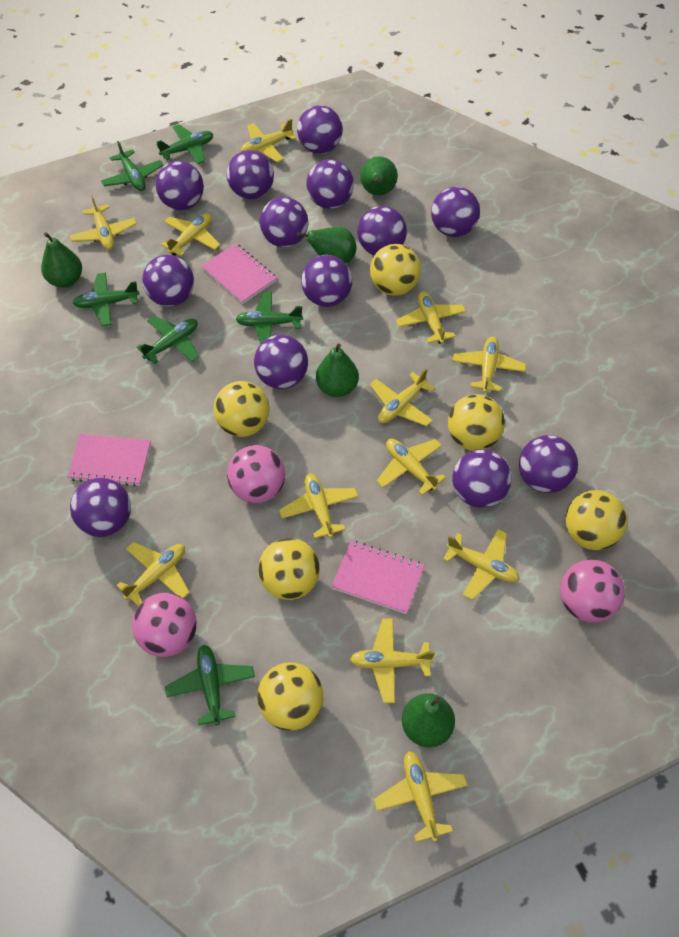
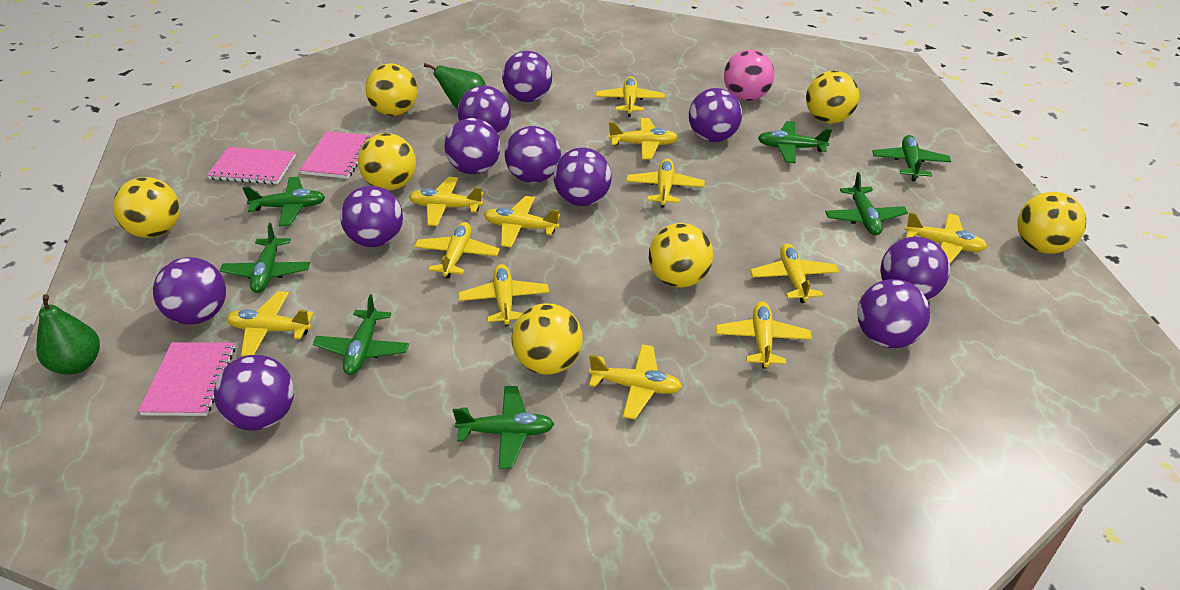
green pear: [41,232,82,288] [297,227,356,264] [316,343,359,397] [360,156,398,195] [402,693,455,748] = 5 -> [36,294,100,375] [424,63,486,109] = 2
green plane: [73,272,140,327] [101,141,163,191] [137,316,199,364] [156,124,213,164] [165,645,255,726] [236,292,303,344] = 6 -> [220,223,310,293] [243,177,325,226] [313,294,409,375] [453,386,554,469] [758,121,832,163] [825,172,908,235] [873,135,951,181] = 7
pink ball: [132,593,197,657] [227,445,285,503] [560,559,625,623] = 3 -> [724,49,774,101] = 1
purple ball: [70,478,131,537] [142,255,194,307] [155,161,204,210] [227,150,274,199] [254,335,308,389] [259,197,308,247] [297,105,343,154] [301,255,352,307] [306,159,354,209] [357,206,407,255] [431,187,480,237] [452,449,512,508] [519,435,578,493] = 13 -> [153,257,226,324] [214,355,294,431] [340,186,403,247] [445,118,501,174] [458,85,511,136] [502,51,552,102] [505,126,561,183] [554,148,612,206] [689,88,742,142] [857,279,930,348] [880,237,950,300] = 11
yellow ball: [213,381,269,437] [257,662,323,731] [258,538,320,600] [370,244,421,296] [448,394,505,451] [565,490,627,550] = 6 -> [113,177,180,238] [358,133,416,191] [366,63,418,116] [512,303,583,375] [649,223,713,287] [806,71,859,123] [1017,192,1086,254] = 7

